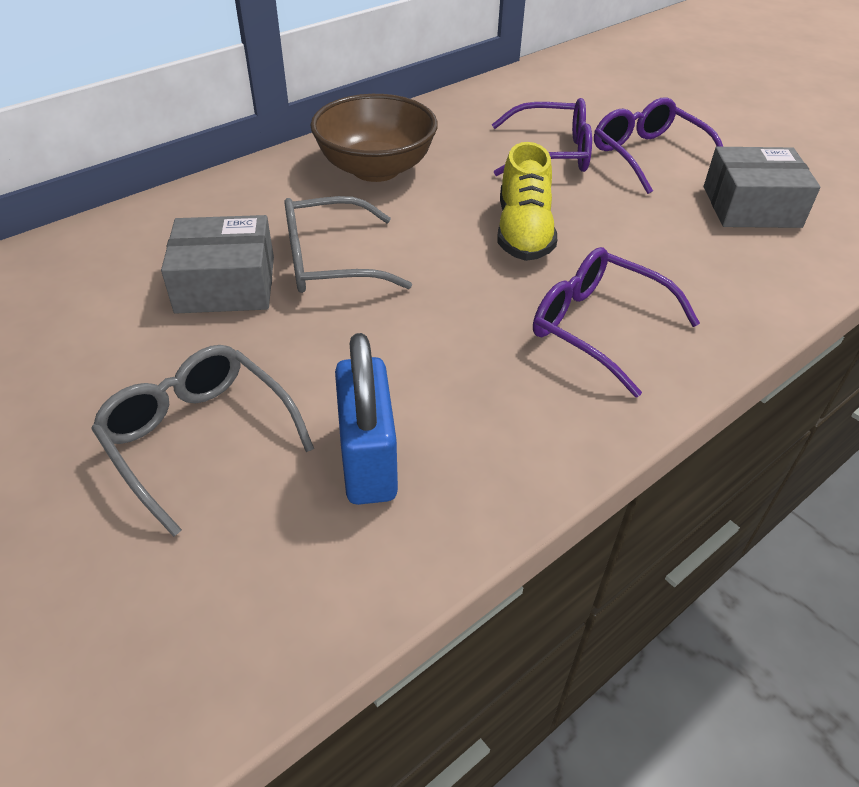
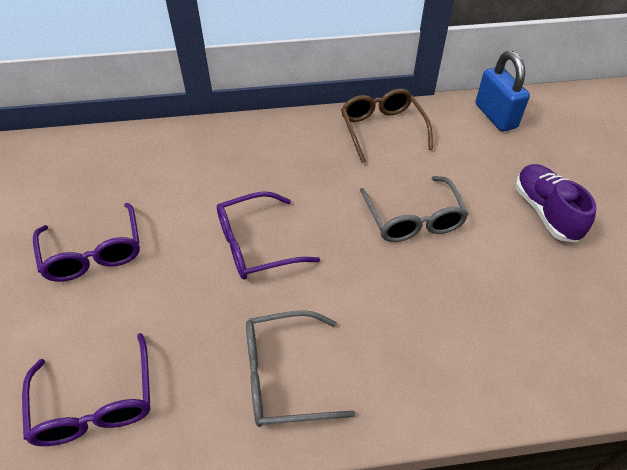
brown bowl: [310,94,438,182] = 1 -> none = 0
brown glasses: none = 0 -> [341,89,433,163] = 1
grey box: [161,215,274,314] [704,147,820,228] = 2 -> none = 0
purple shoe: none = 0 -> [515,164,596,243] = 1
yellow shoe: [498,142,557,261] = 1 -> none = 0

